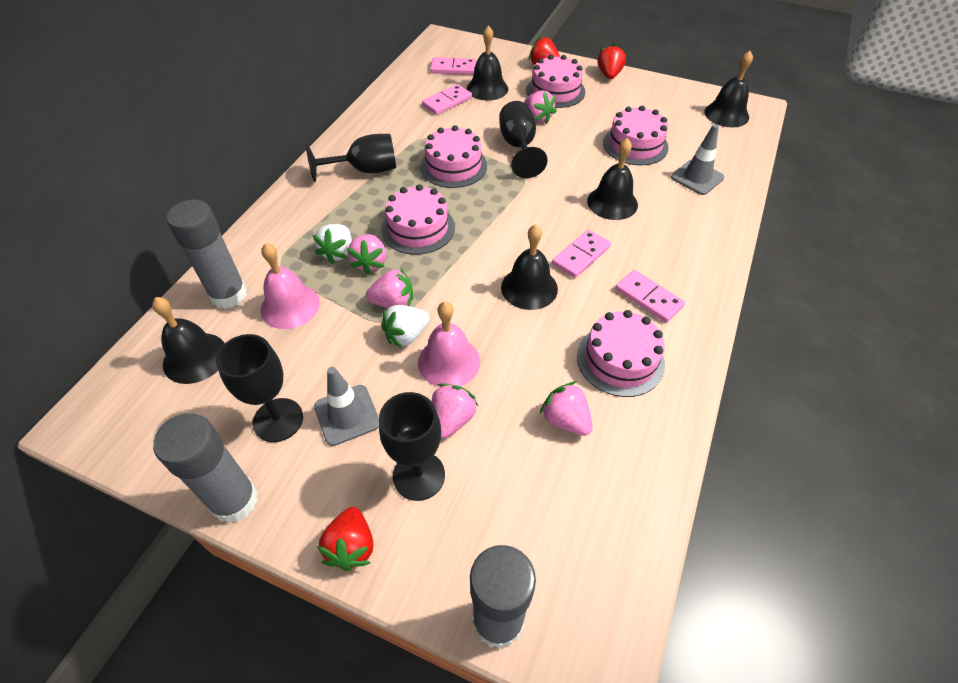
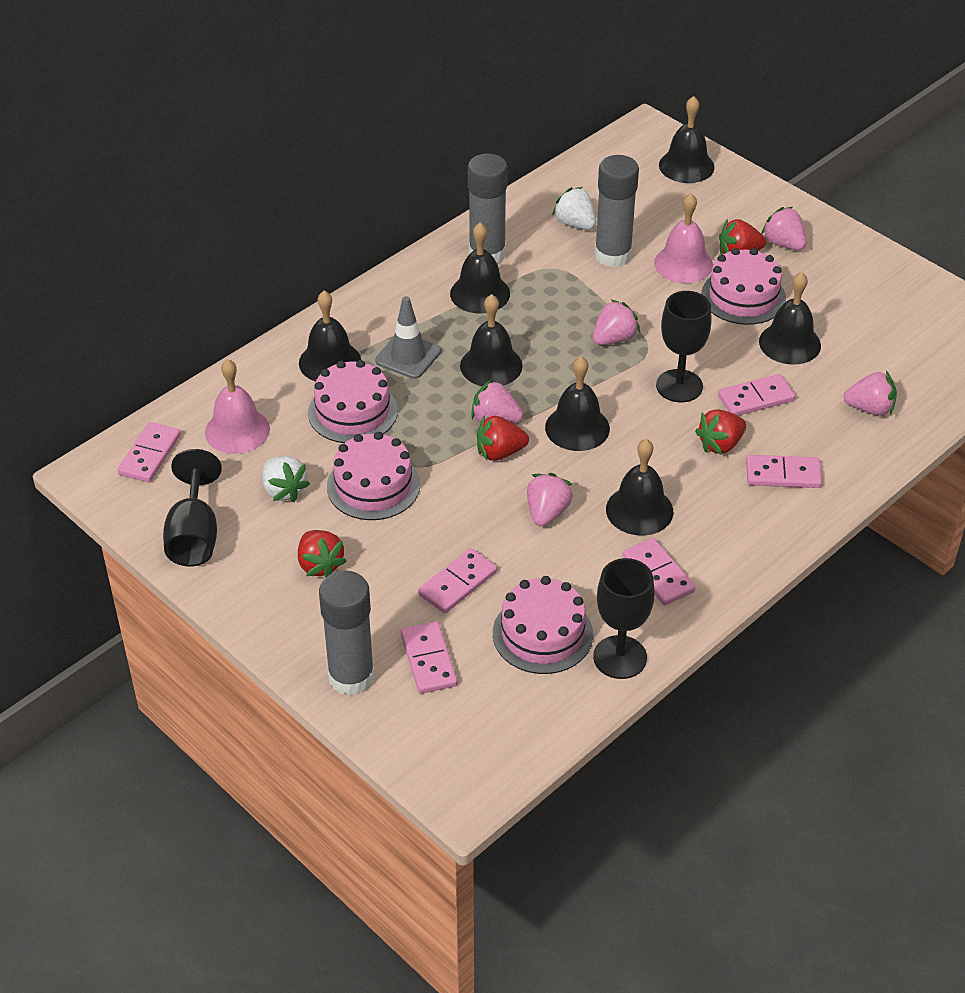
black bell: [152,297,225,384] [467,26,508,101] [501,224,558,310] [587,138,638,220] [704,51,753,127] = 5 -> [299,291,361,381] [450,223,510,313] [460,294,523,386] [545,356,610,451] [606,439,673,536] [659,96,715,183] [759,272,821,365] = 7
black goblet: [216,334,303,442] [306,134,396,182] [379,392,445,501] [499,101,548,178] = 4 -> [163,449,222,567] [593,558,654,679] [656,291,712,402] = 3
grey traffic cone: [314,367,379,446] [671,124,724,195] = 2 -> [375,296,441,379] = 1
pink cake: [381,184,455,255] [420,125,487,188] [526,55,585,108] [577,310,665,397] [603,106,669,165] = 5 -> [308,360,398,443] [327,432,420,520] [493,576,593,674] [702,248,786,325] = 4
pink domino: [422,84,472,115] [430,57,476,75] [552,230,611,278] [615,270,685,323] = 4 -> [117,422,181,482] [401,621,458,694] [418,548,497,613] [623,538,696,605] [718,374,795,416] [746,455,822,488] = 6
red strawberry: [317,507,374,571] [529,36,560,65] [597,43,626,79] = 3 -> [298,530,347,578] [477,415,529,461] [695,409,746,455] [719,219,766,255] = 4

